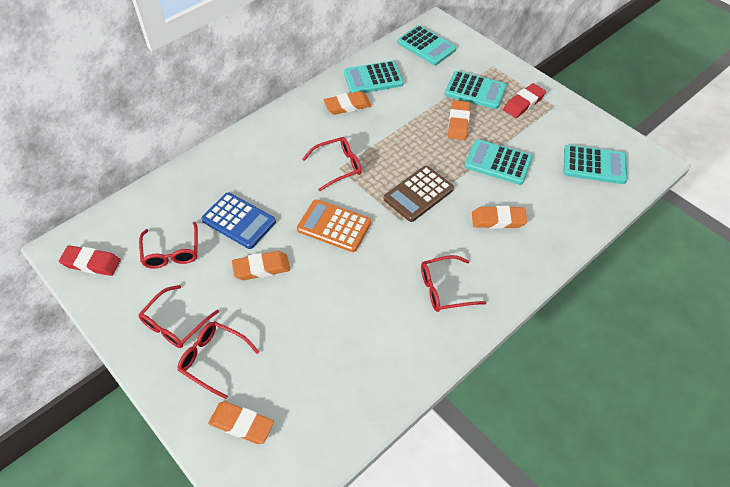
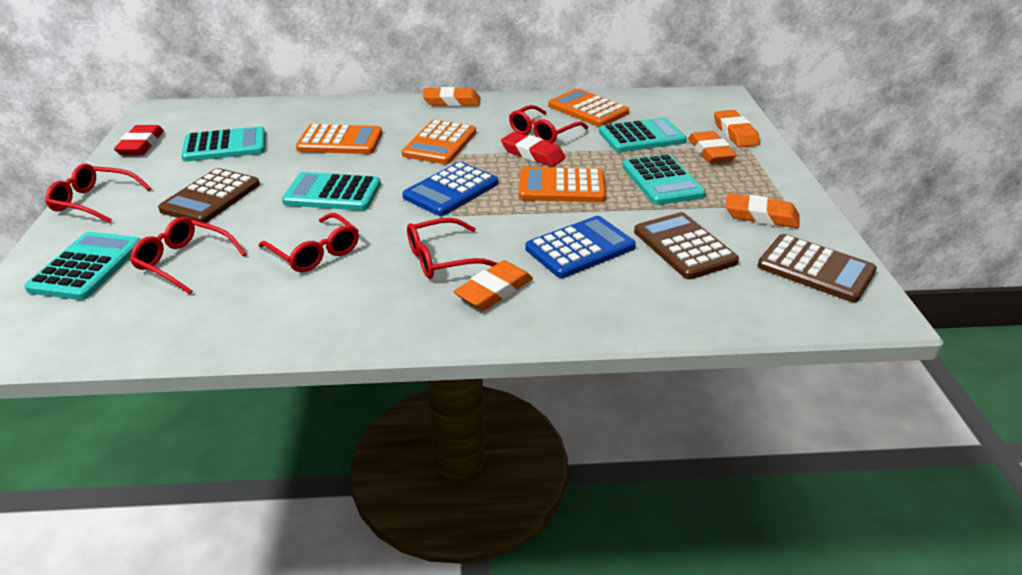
blue calculator: [201,193,276,249] = 1 -> [402,162,498,216] [525,216,636,278] = 2
brown calculator: [384,166,454,222] = 1 -> [158,168,260,223] [634,212,739,279] [757,234,877,302] = 3
orange calculator: [297,199,371,252] = 1 -> [296,124,382,154] [402,120,476,164] [519,167,606,202] [548,89,629,127] = 4

